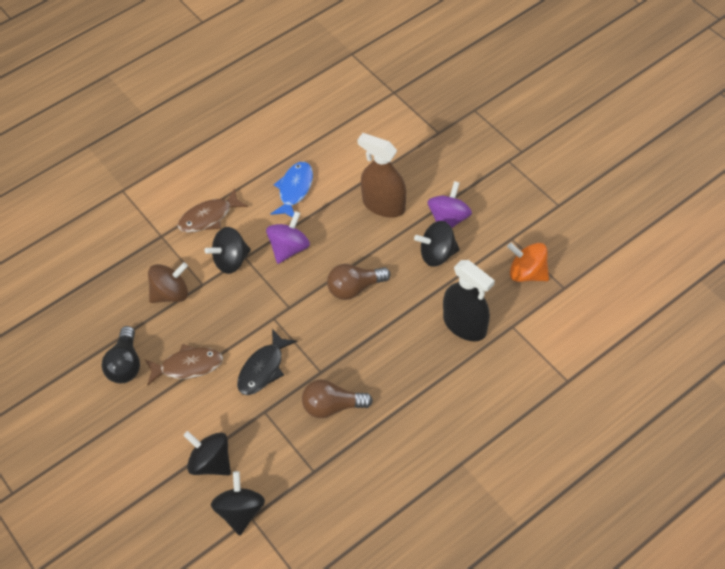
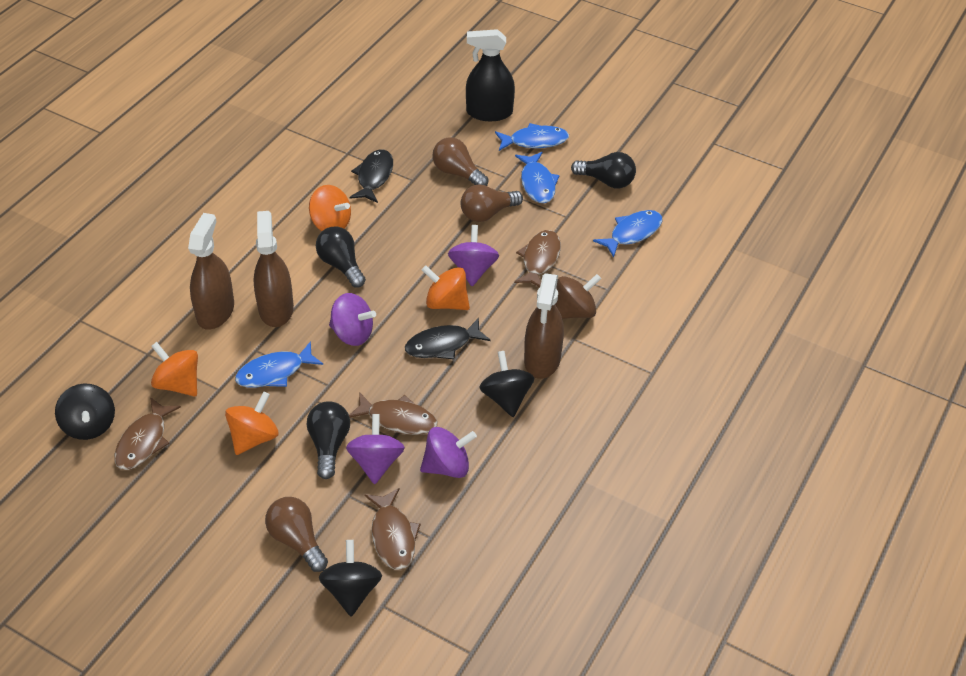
black fish: [237,329,297,395] = 1 -> [349,149,393,203] [405,318,491,360] = 2
black light bulb: [102,326,140,383] = 1 -> [307,401,350,479] [316,227,366,287] [571,152,636,189] = 3
black spinning top: [183,431,231,475] [205,227,251,274] [211,471,265,535] [414,221,460,267] = 4 -> [55,384,115,440] [319,540,382,616] [479,351,534,417] = 3
blue fish: [271,162,313,218] = 1 -> [235,341,323,388] [495,123,569,151] [515,152,560,203] [593,210,662,258] = 4
brown fish: [145,344,223,385] [178,188,248,233] = 2 -> [114,397,181,470] [349,392,437,435] [365,488,421,570] [514,230,561,287] = 4
brown light bulb: [302,380,373,418] [327,264,390,300] = 2 -> [265,497,328,572] [432,137,488,186] [461,184,523,222] = 3
brown spray bottle: [358,133,406,218] = 1 -> [188,213,234,330] [254,211,294,327] [524,273,564,379] = 3
orange spinning top: [507,243,549,282] = 1 -> [151,342,198,396] [225,391,278,455] [309,185,351,231] [422,265,470,310] = 4
purple spinning top: [266,211,310,264] [427,181,472,228] = 2 -> [329,293,376,346] [346,414,405,484] [420,427,477,478] [448,225,499,286] = 4

